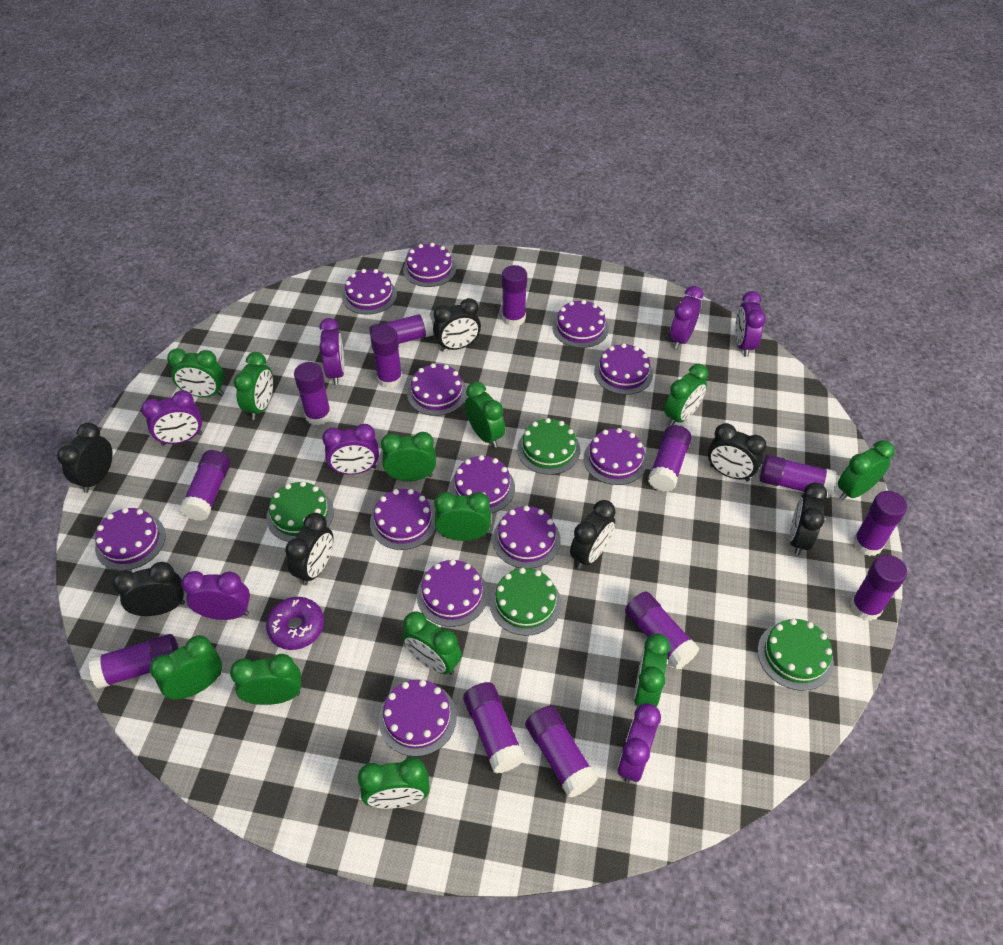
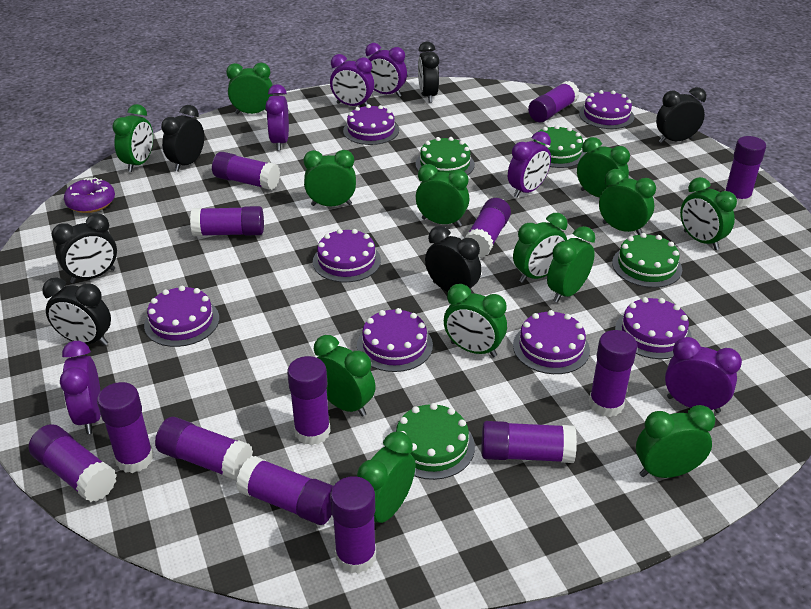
black clock: [57,423,113,493] [112,562,185,616] [285,513,333,586] [433,298,481,352] [570,500,616,569] [708,423,767,482] [790,482,827,555] = 7 -> [42,277,111,346] [52,213,117,284] [161,105,204,172] [418,41,439,103] [425,226,482,292] [656,87,706,143] = 6
green clock: [149,635,222,700] [167,348,224,397] [230,654,301,705] [234,352,273,420] [358,757,430,809] [381,432,436,481] [402,611,462,675] [434,492,491,541] [465,382,505,448] [634,634,670,707] [664,364,708,426] [838,440,895,501] = 12 -> [112,104,153,172] [226,63,273,114] [303,150,356,206] [314,335,376,416] [357,431,416,527] [416,164,469,227] [444,284,507,357] [513,213,568,283] [547,226,595,303] [577,137,630,198] [599,169,656,235] [636,405,715,478] [680,177,737,250] = 13
purple cake: [95,508,166,571] [342,269,397,315] [370,489,436,550] [379,679,457,757] [403,243,456,287] [407,363,467,416] [417,559,488,627] [450,455,515,514] [493,506,561,568] [552,300,609,348] [584,428,647,485] [594,343,653,395] = 12 -> [144,286,219,347] [313,229,381,282] [343,104,399,145] [357,308,433,372] [513,310,590,374] [579,90,634,129] [615,297,692,359] = 7
purple clock: [141,390,202,445] [181,571,250,620] [319,318,345,385] [322,424,379,475] [618,703,661,783] [670,286,703,349] [735,291,766,357] = 7 -> [60,341,101,434] [265,84,289,150] [330,54,374,106] [365,43,407,97] [508,131,551,198] [665,337,742,413] = 6

